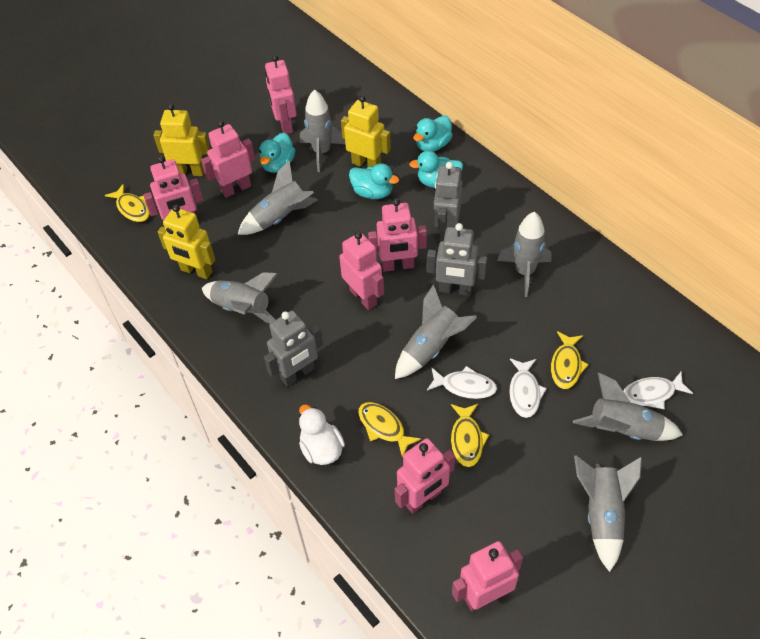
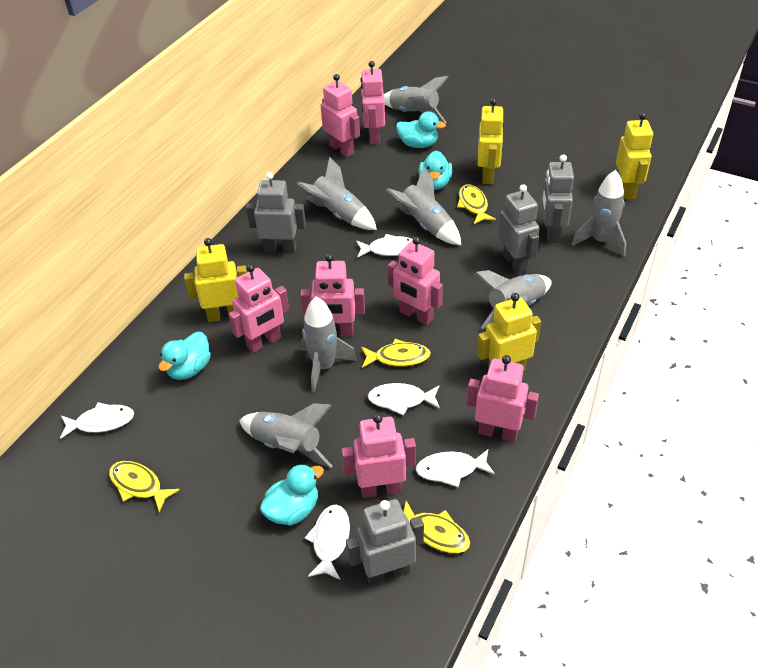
grey robot: [264,311,323,387] [427,223,487,296] [433,162,462,241] = 3 -> [246,172,306,254] [346,499,424,586] [498,184,539,274] [541,155,574,243] = 4
white duck: [299,404,345,465] = 1 -> none = 0
white fish: [427,366,497,399] [509,358,547,418] [623,372,693,409] = 3 -> [60,402,134,439] [305,505,350,580] [356,234,413,258] [368,383,440,416] [416,449,495,487] = 5
yellow robot: [153,103,210,176] [158,205,215,279] [341,95,391,167] = 3 -> [184,238,247,322] [477,293,541,371] [478,98,504,184] [616,112,653,200] = 4

